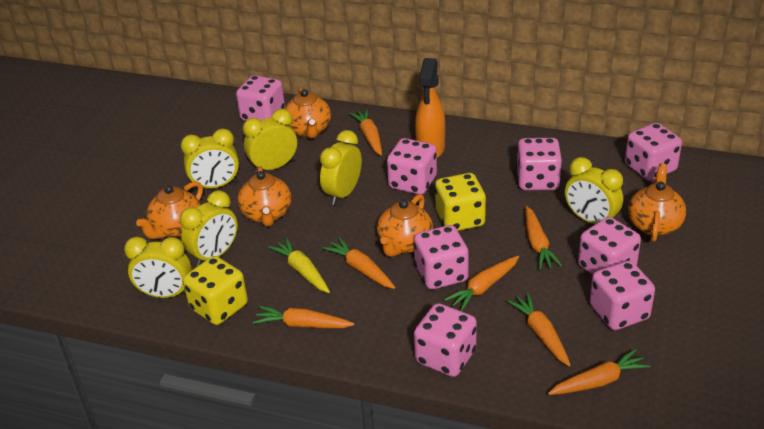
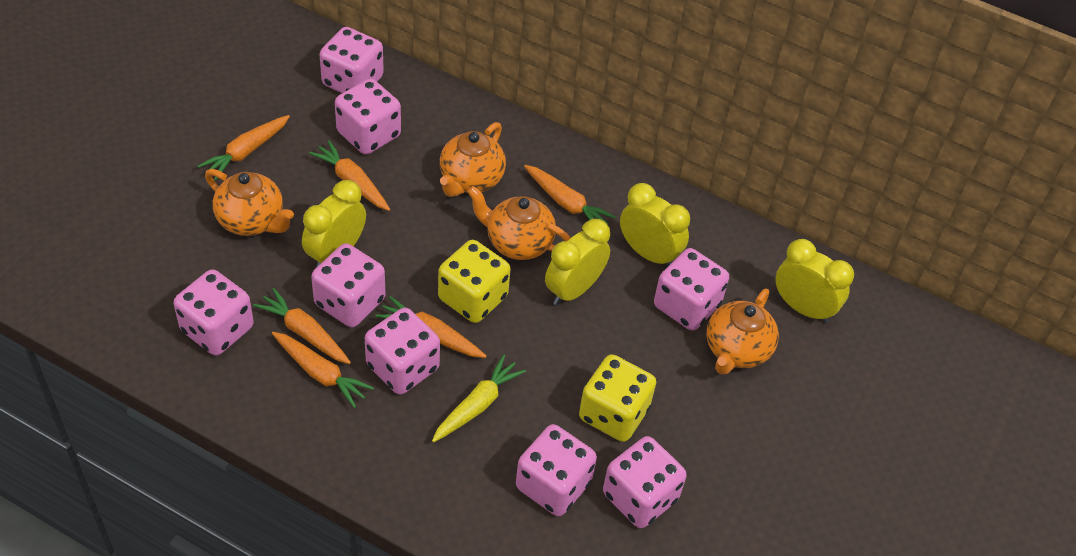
orange carrot: [253,306,354,328] [323,237,396,289] [349,109,382,156] [444,256,519,311] [507,293,571,367] [525,206,562,269] [548,349,650,395] = 7 -> [198,115,290,181] [253,288,351,364] [272,332,374,408] [309,140,391,211] [375,296,487,358] [524,165,616,225] = 6
orange spray bottle: [415,58,445,158] = 1 -> none = 0
orange teapot: [136,181,203,239] [238,166,291,226] [284,88,331,138] [377,194,433,257] [628,163,686,242] = 5 -> [205,169,294,236] [440,122,506,197] [467,186,571,260] [706,288,779,375] = 4
yellow clock: [124,237,192,298] [180,190,238,266] [181,129,239,190] [243,109,297,173] [320,130,362,205] [565,157,623,224] = 6 -> [302,180,366,268] [545,219,610,306] [620,183,690,267] [776,239,854,323] = 4

